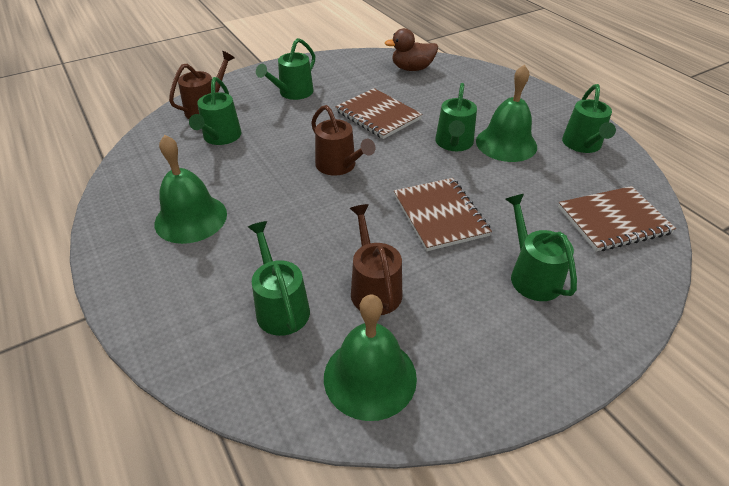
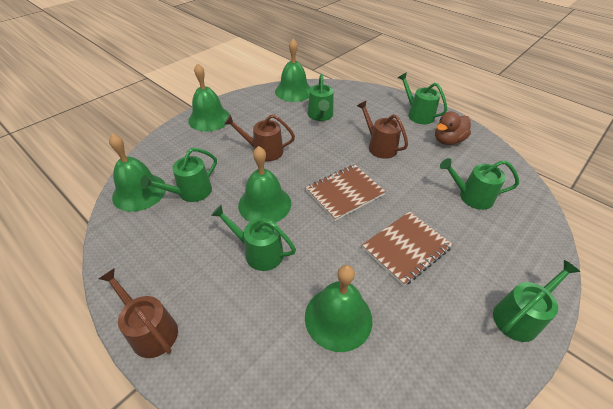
brown notebook: [335,88,423,139] [394,178,492,251] [558,186,676,252] = 3 -> [305,164,386,221] [362,211,453,286] = 2
green bell: [154,135,227,244] [324,294,417,421] [476,64,537,162] = 3 -> [109,134,166,212] [188,63,230,132] [238,146,291,222] [275,39,311,102] [305,265,373,352] = 5

